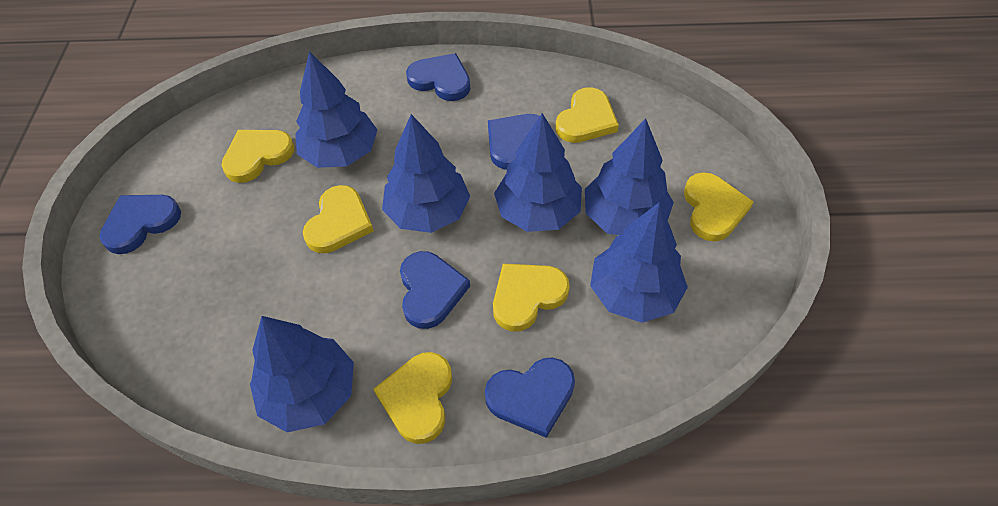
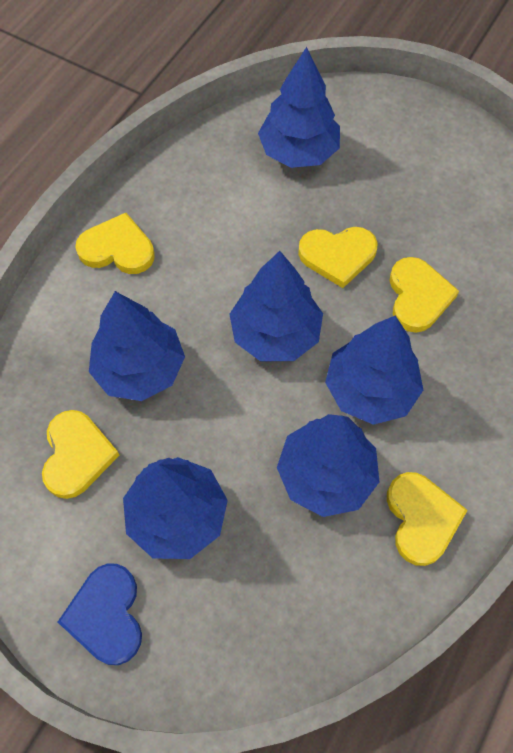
blue heart: [99,195,181,254] [400,251,470,329] [406,53,470,101] [485,357,575,438] [488,114,540,170] = 5 -> [58,564,142,665] = 1
yellow heart: [221,130,294,183] [303,185,374,253] [373,352,452,444] [493,264,570,332] [555,87,619,143] [684,172,754,241] = 6 -> [42,410,120,499] [75,213,155,274] [298,227,378,288] [387,472,468,566] [389,257,459,333] = 5

